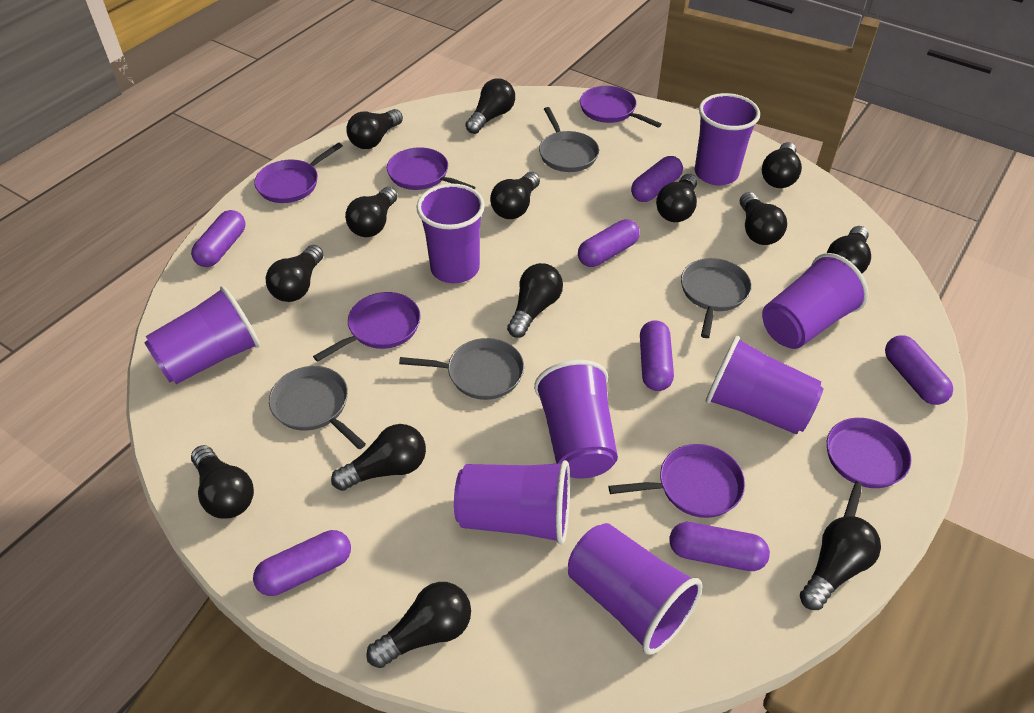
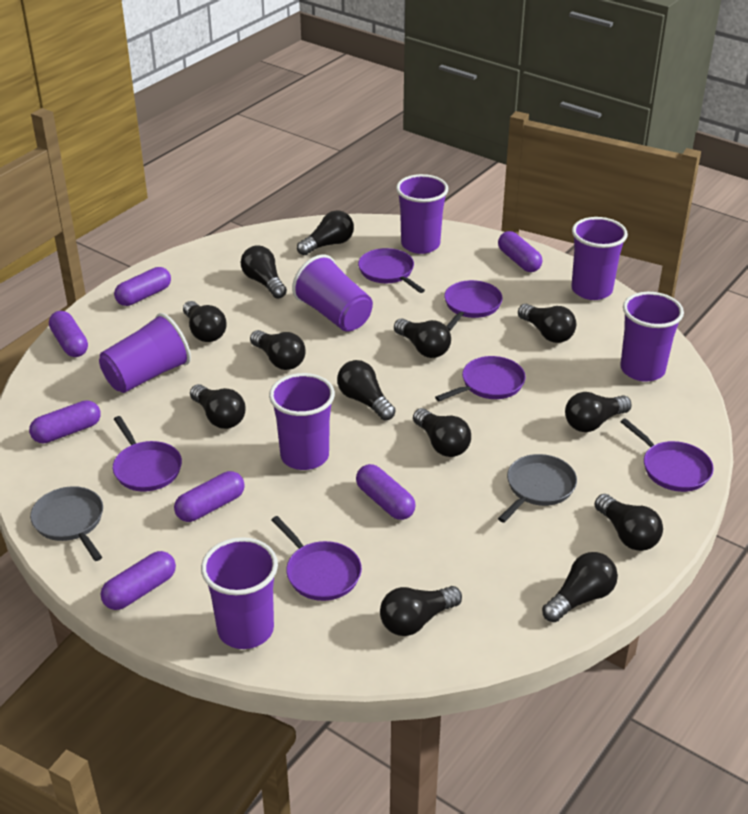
black light bulb: [191,445,254,519] [266,245,323,302] [331,424,426,491] [345,187,398,237] [346,109,403,149] [366,582,471,668] [465,78,515,134] [490,172,540,219] [507,263,563,338] [656,174,697,222] [740,192,787,245] [762,142,802,188] [800,516,881,610] [827,226,871,274] = 14 -> [183,301,227,342] [190,384,246,429] [241,245,287,299] [250,330,306,370] [297,210,354,255] [337,360,396,421] [380,586,462,636] [394,318,451,358] [413,408,471,457] [518,304,576,343] [542,552,618,622] [565,392,632,432] [594,494,663,551] = 13
grey pan: [269,366,366,449] [399,338,524,400] [539,107,599,172] [681,258,752,338] = 4 -> [30,486,103,561] [498,454,577,523] = 2
purple cup: [144,286,260,384] [416,184,485,283] [454,460,570,545] [534,360,618,479] [568,523,703,655] [695,93,760,185] [706,336,823,434] [762,253,868,349] = 8 -> [99,313,191,393] [201,537,278,649] [269,373,335,470] [292,254,373,332] [396,174,448,254] [572,217,628,300] [620,292,684,382] = 7

